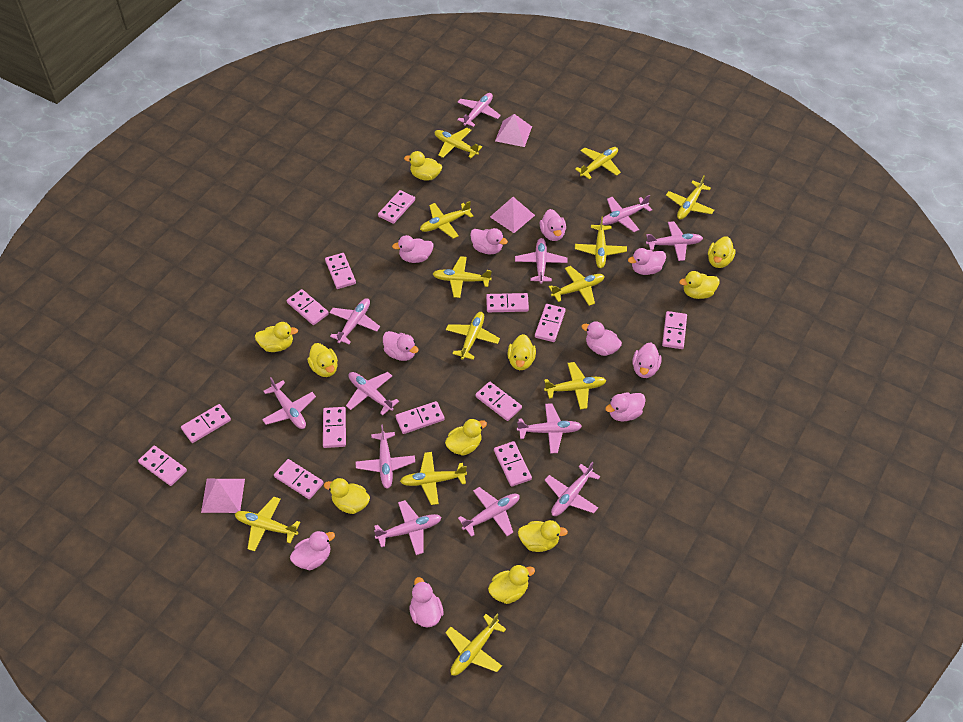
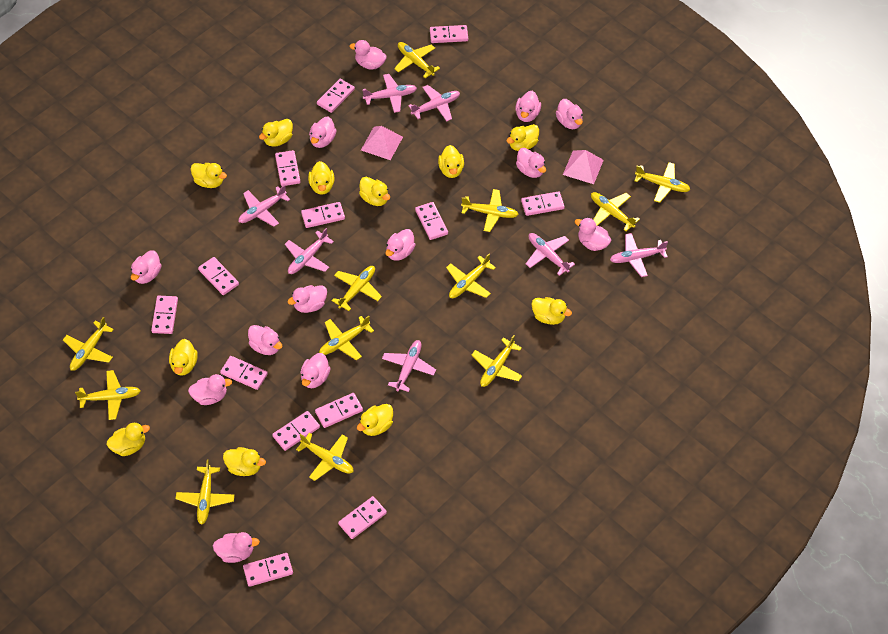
pink duck: [290,531,335,570] [383,331,419,361] [392,235,434,263] [409,577,444,627] [470,228,508,254] [540,209,566,241] [581,321,622,356] [605,392,646,421] [628,248,666,275] [632,342,662,378] = 10 -> [131,250,162,284] [188,374,232,405] [213,532,260,563] [248,325,283,355] [287,285,327,313] [300,353,331,388] [309,117,337,148] [349,40,387,70] [385,229,415,261] [515,91,541,122] [516,148,546,178] [556,99,583,129] [575,217,611,251] = 13
pink plane: [262,377,316,429] [329,298,380,344] [346,372,399,415] [355,425,415,489] [374,500,442,555] [457,93,501,127] [458,487,520,537] [515,238,567,284] [517,403,582,454] [545,462,600,516] [600,195,652,232] [646,221,703,261] = 12 -> [238,185,290,227] [285,228,334,274] [362,74,417,113] [382,340,436,392] [408,85,460,121] [526,233,575,276] [610,233,668,277] = 7
pink pyramid: [201,479,245,513] [490,197,535,233] [495,114,532,147] = 3 -> [361,126,403,160] [563,150,604,184] = 2
yellow duck: [255,322,298,352] [307,343,338,377] [324,478,370,514] [404,151,442,181] [445,419,487,456] [488,565,535,604] [508,334,536,370] [518,520,568,552] [679,271,720,299] [708,236,736,268] = 10 -> [107,423,150,456] [169,339,198,376] [191,163,227,188] [223,447,266,476] [259,119,293,147] [308,161,334,195] [357,404,393,436] [359,177,390,206] [438,145,464,178] [506,124,539,151] [531,297,572,325] = 11

